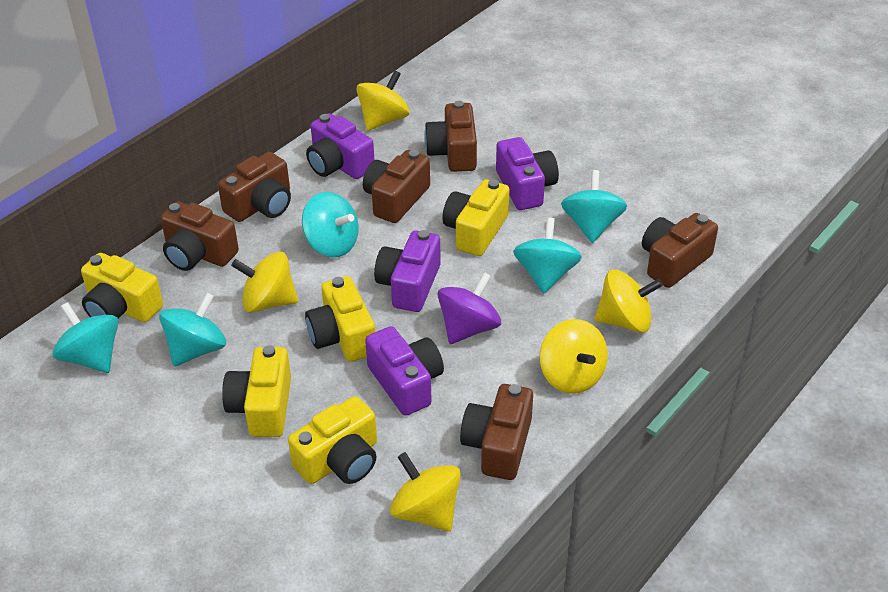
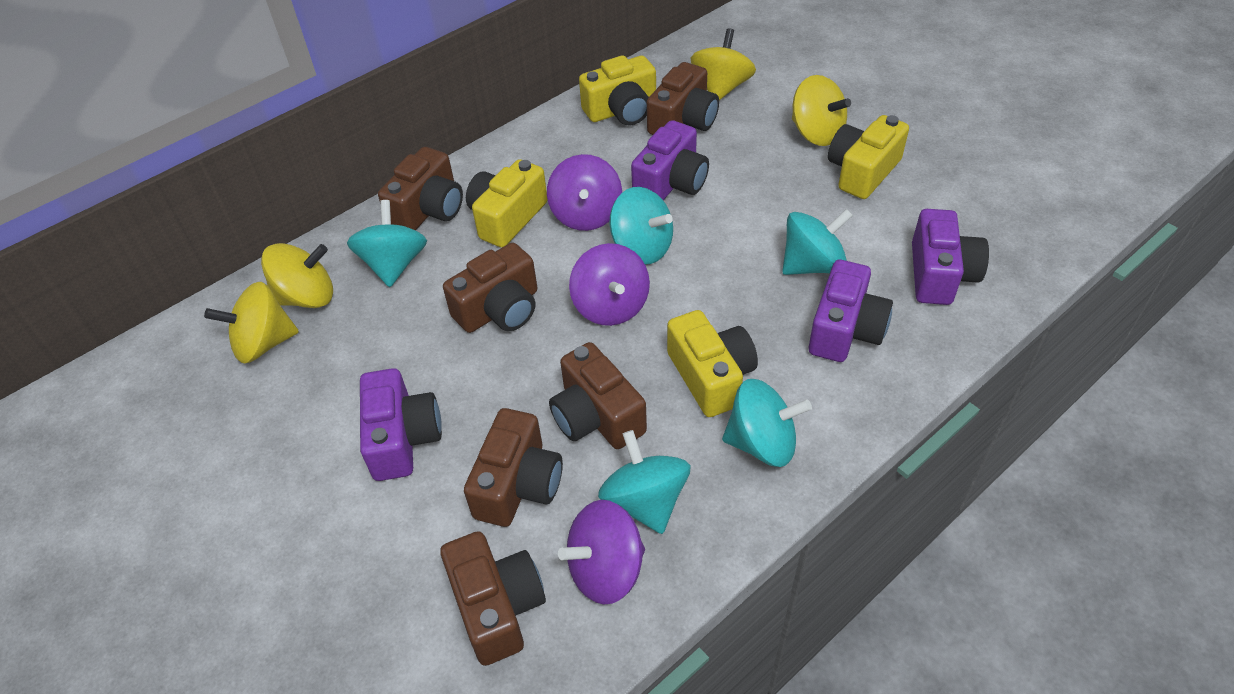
purple spinning top: [437,272,501,344] = 1 -> [547,154,622,231] [558,500,645,604] [569,243,650,326] = 3
yellow camera: [81,253,163,322] [222,345,291,437] [288,396,377,484] [305,276,376,362] [442,179,509,256] = 5 -> [466,159,548,248] [579,55,656,125] [667,310,758,417] [828,115,909,199] = 4
yellow spinning top: [231,251,298,313] [356,71,410,131] [390,452,461,532] [540,319,608,393] [594,270,663,333] = 5 -> [204,282,299,363] [261,243,333,308] [690,28,756,100] [792,75,851,146] = 4

